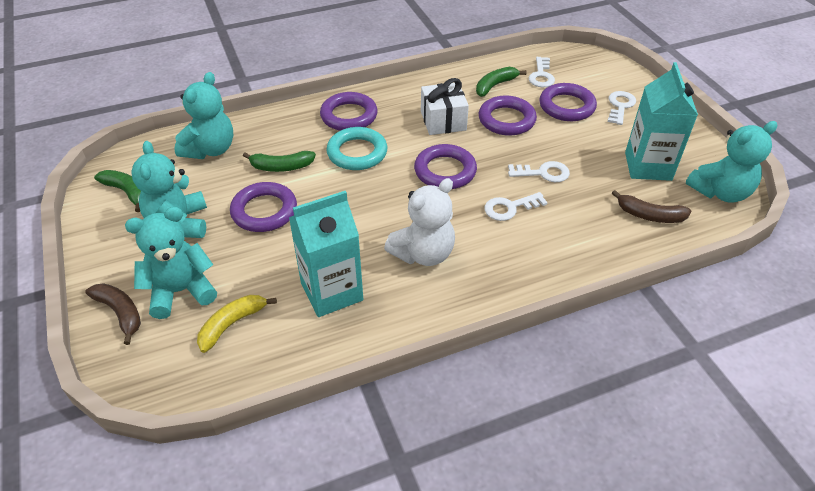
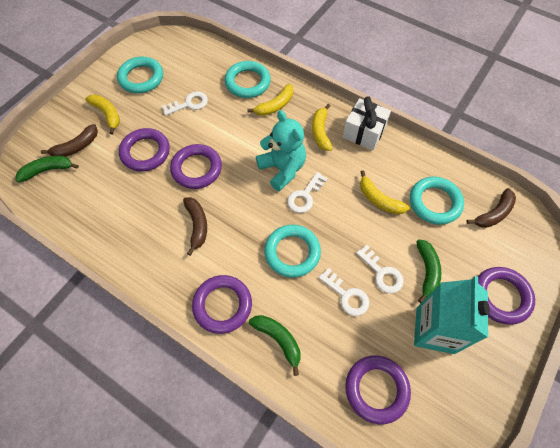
brown banana: [85,283,141,345] [612,190,691,223] = 2 -> [41,124,98,157] [183,197,207,256] [466,188,516,228] = 3
turquoise carton: [289,191,363,317] [625,62,698,181] = 2 -> [414,276,490,354] = 1
turquoise ring: [326,127,388,170] = 1 -> [117,57,163,93] [225,61,271,98] [264,225,321,278] [410,177,464,225] = 4
turquoise teddy bear: [125,207,217,319] [131,141,207,238] [174,72,233,159] [686,121,777,203] = 4 -> [256,110,306,191] = 1
white teddy bear: [384,178,455,266] = 1 -> none = 0
yellow banana: [197,295,277,353] = 1 -> [85,95,120,134] [247,84,293,116] [312,104,333,151] [360,170,410,214] = 4

